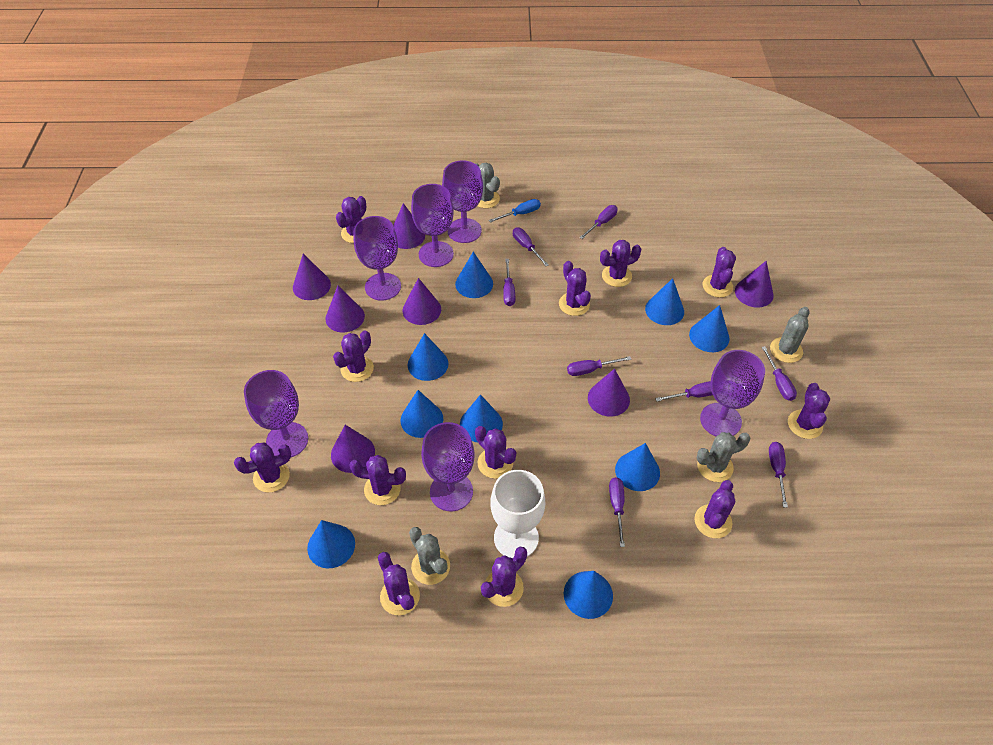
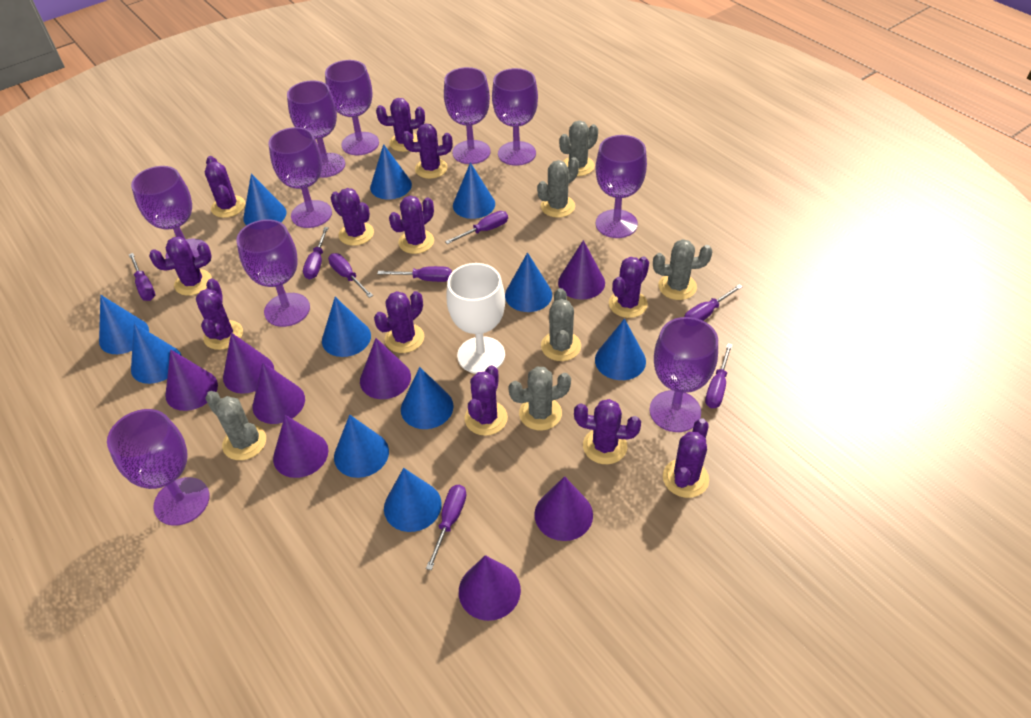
blue cone: [307,520,355,568] [400,390,443,438] [408,333,448,381] [455,252,493,298] [460,394,503,442] [564,571,613,619] [615,443,660,491] [645,278,684,325] [689,305,730,352] = 9 -> [99,295,149,354] [131,323,182,384] [243,174,287,225] [322,297,371,357] [334,415,389,478] [370,144,412,199] [384,468,442,532] [401,367,454,429] [453,162,495,219] [505,252,552,312] [595,319,646,380] = 11
blue screwdriver: [489,199,541,223] = 1 -> none = 0
grey cactus: [409,527,450,585] [475,162,500,208] [697,432,750,482] [770,307,810,363] = 4 -> [205,391,266,460] [508,367,571,431] [537,157,579,218] [541,288,581,361] [559,121,598,176] [653,239,712,300] = 6
purple cone: [293,254,331,300] [325,286,365,332] [331,425,375,473] [393,203,425,249] [403,278,441,325] [588,368,630,417] [735,261,774,308] = 7 -> [165,350,218,411] [223,332,274,394] [253,362,305,424] [273,415,328,478] [360,338,411,399] [459,555,521,621] [534,476,593,541] [558,240,605,300] = 8
purple goblet: [244,370,308,457] [354,216,401,301] [411,184,454,267] [421,422,475,511] [442,161,483,243] [700,350,765,436] = 6 -> [107,409,210,526] [131,166,207,259] [237,219,310,327] [269,127,332,228] [287,80,345,178] [325,60,379,155] [444,67,490,164] [492,68,538,166] [596,135,647,238] [650,317,718,432] = 10

